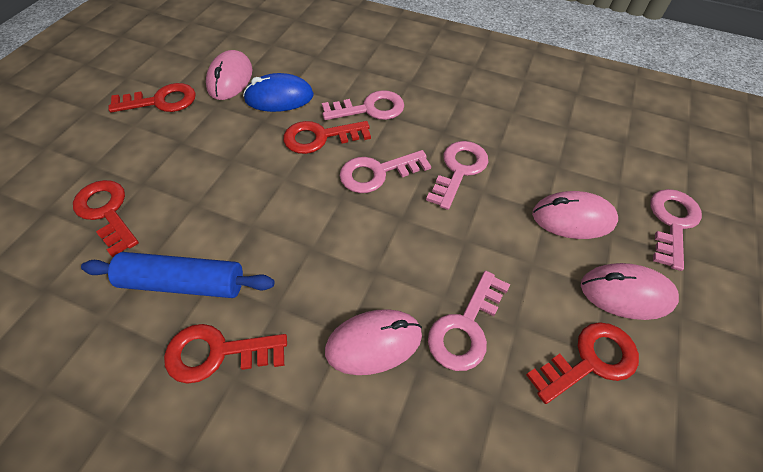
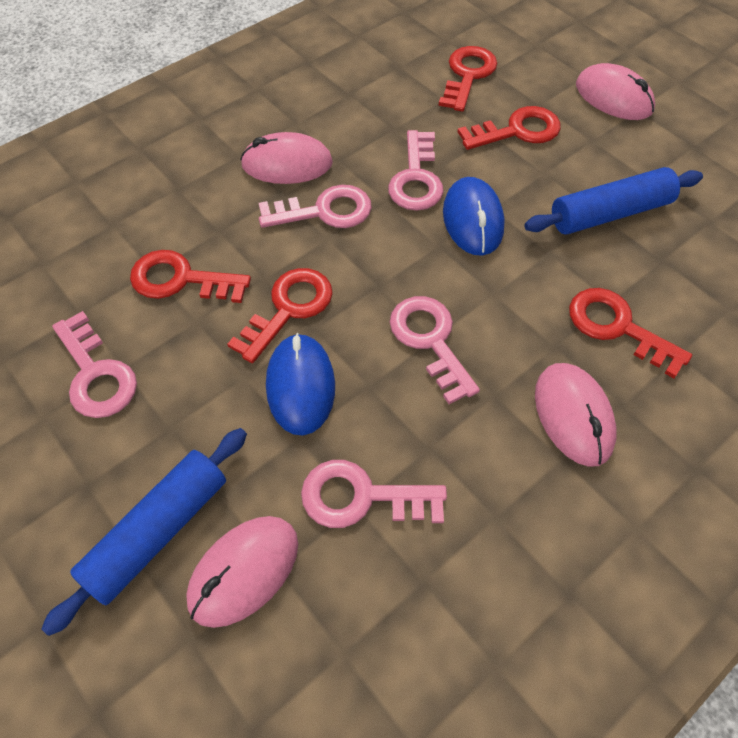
blue mouse: [243,73,314,112] = 1 -> [266,333,335,436] [443,177,505,256] = 2
blue rolling pin: [81,252,275,298] = 1 -> [41,428,247,636] [524,167,703,235] = 2

